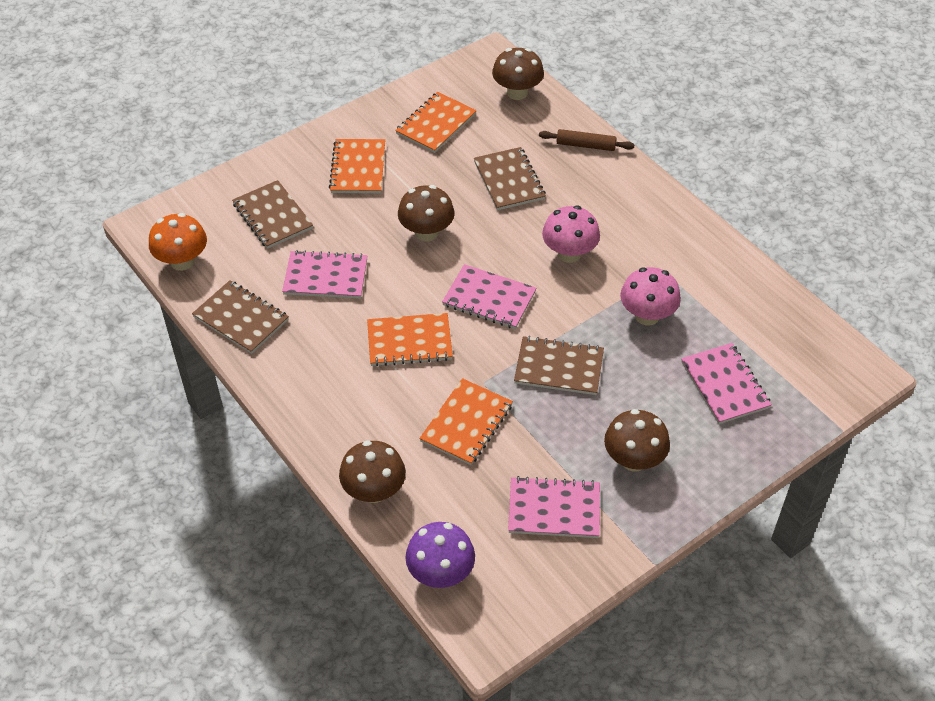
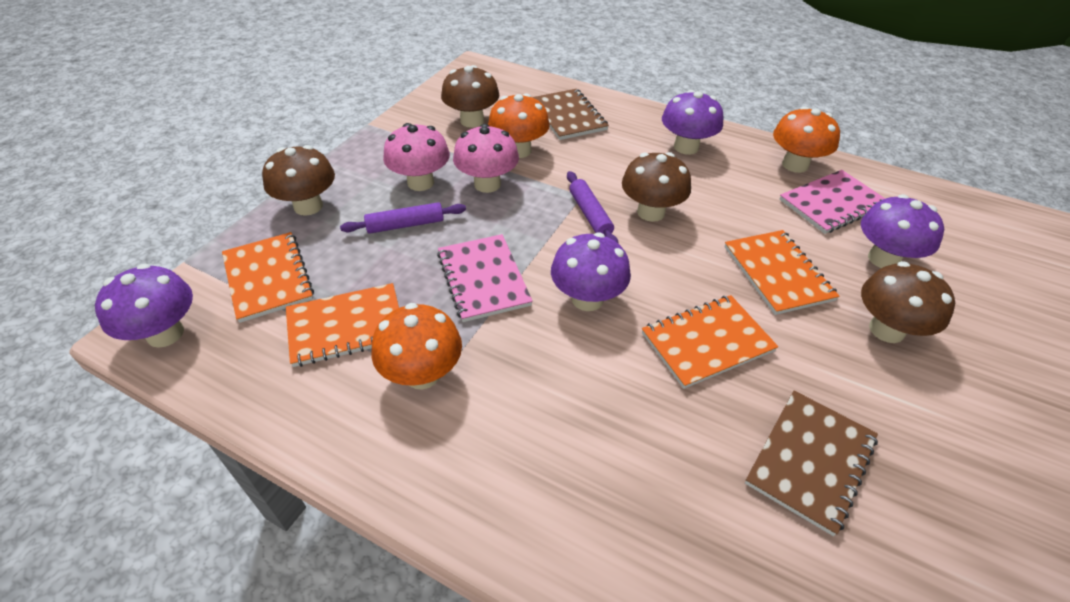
brown notebook: [192,280,289,354] [232,180,313,249] [474,147,546,210] [514,336,604,395] = 4 -> [532,89,609,140] [745,391,878,536] = 2
brown rolling pin: [539,129,635,151] = 1 -> none = 0
orange mushroom: [149,213,207,271] = 1 -> [371,303,462,390] [488,93,550,158] [773,106,840,173] = 3
pink notebook: [282,250,368,299] [442,264,536,329] [508,476,600,538] [681,343,772,424] = 4 -> [437,234,533,322] [779,170,886,234] = 2
purple mushroom: [405,522,475,588] = 1 -> [95,264,193,348] [551,232,631,311] [662,90,724,155] [861,194,944,268] = 4
purple rolling pin: none = 0 -> [340,202,466,234] [567,171,618,243] = 2

